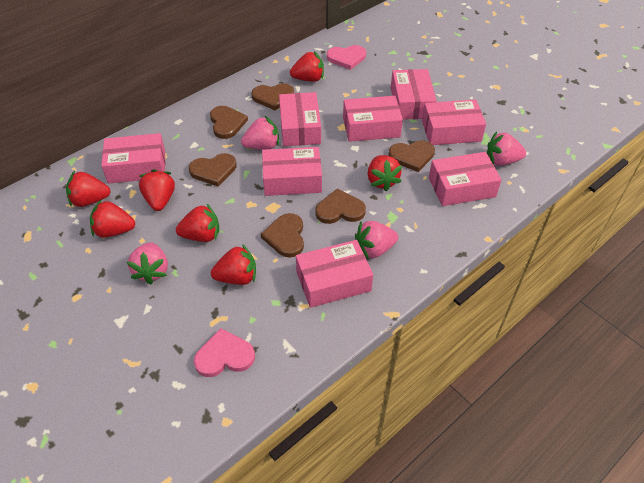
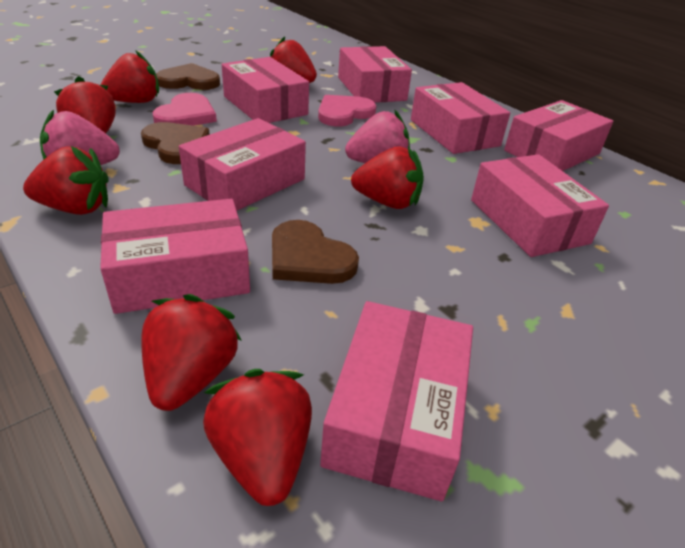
brown heart: [189,153,237,186] [210,106,248,139] [251,83,294,111] [261,213,304,257] [315,189,366,224] [388,140,435,172] = 6 -> [141,122,210,164] [156,63,220,90] [272,220,359,284] = 3
pink strawberry: [127,243,168,285] [241,116,279,150] [355,221,398,260] [487,131,526,166] = 4 -> [40,109,120,165] [345,109,410,163] = 2

